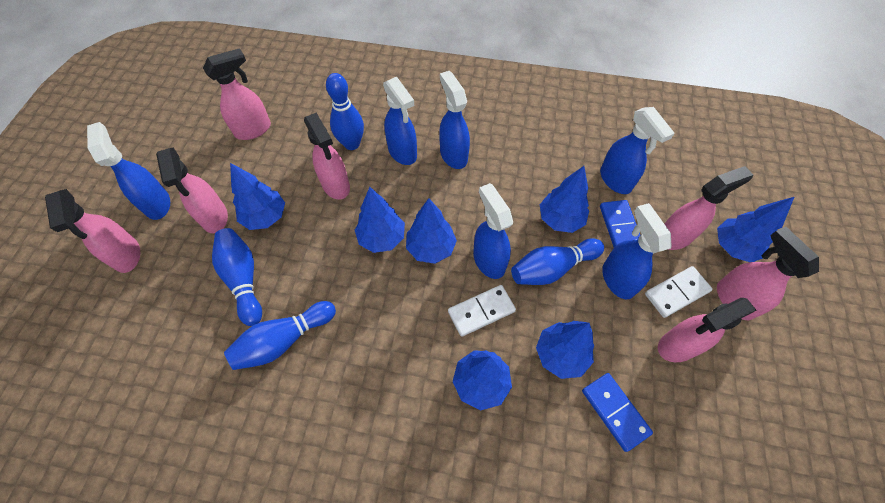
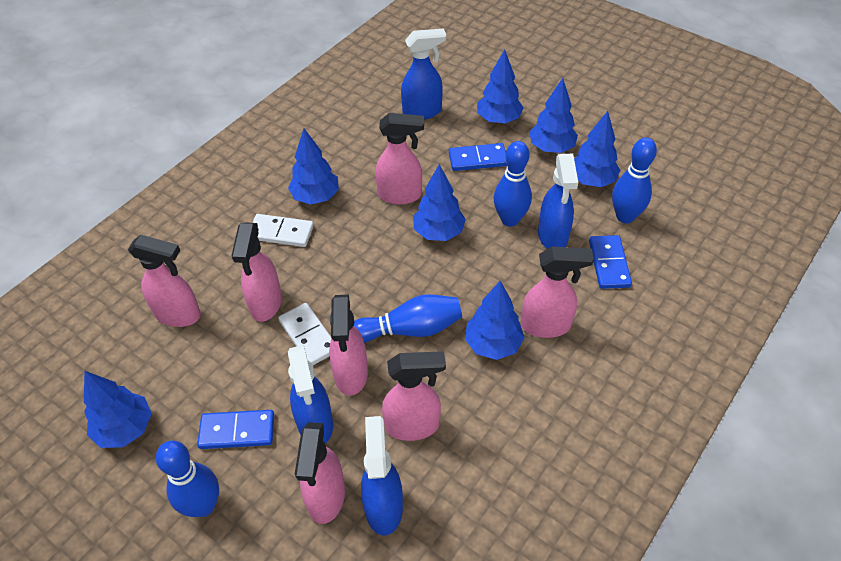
blue domino: [582,373,653,452] [600,200,640,248] = 2 -> [197,410,274,449] [449,143,507,171] [589,235,632,289] = 3
blue spray bottle: [87,122,170,220] [383,77,417,165] [439,71,470,169] [473,183,513,279] [600,107,675,194] [602,203,672,299] = 6 -> [288,345,333,444] [361,416,403,536] [401,29,446,120] [538,154,578,249] = 4

